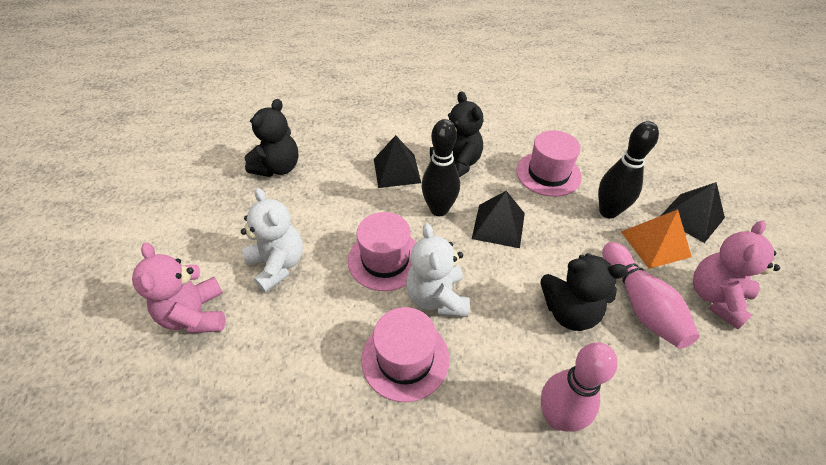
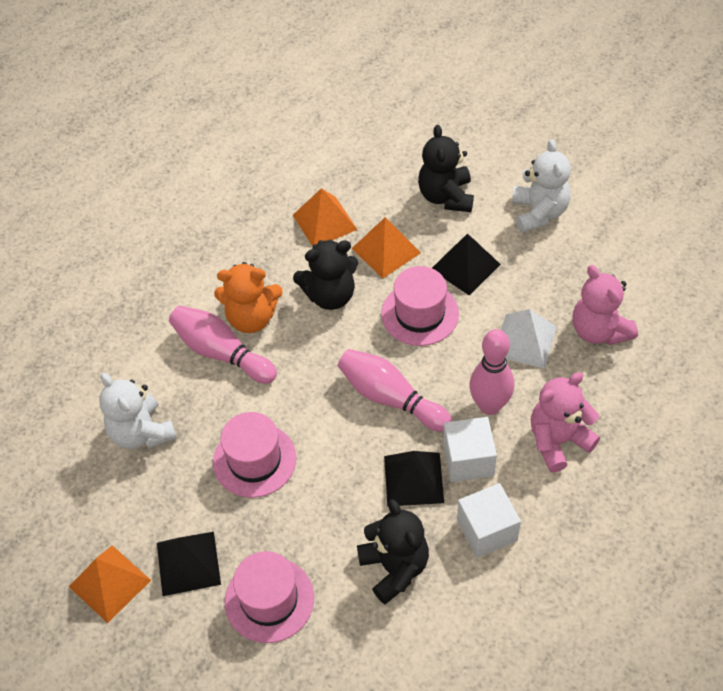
black bowling pin: [421,119,460,216] [598,121,659,219] = 2 -> none = 0
orange pyramid: [621,209,692,269] = 1 -> [69,546,151,623] [293,188,357,247] [352,217,421,278] = 3
orange teddy bear: none = 0 -> [214,262,283,333] = 1
pink bowling pin: [541,342,618,432] [602,242,699,349] = 2 -> [169,306,277,384] [338,349,452,432] [469,329,514,415] = 3
white cube: none = 0 -> [443,417,497,482] [457,483,521,558] = 2
white pyramid: none = 0 -> [501,309,557,369] = 1

